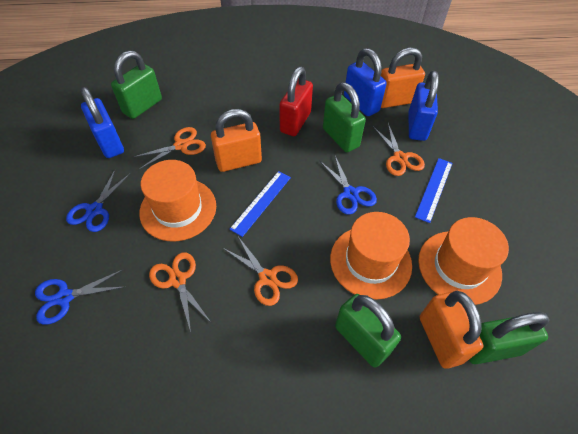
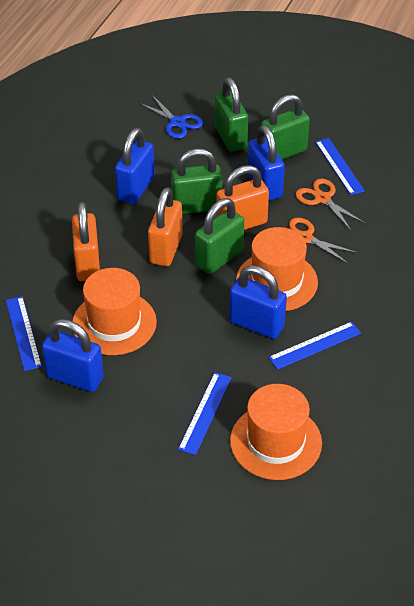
blue padlock: [81,87,124,158] [344,48,387,116] [409,71,439,141] = 3 -> [42,319,104,392] [115,128,155,204] [229,265,287,339] [248,125,285,201] = 4
blue ruler: [229,171,291,237] [415,158,453,223] = 2 -> [6,296,42,371] [178,372,232,455] [268,322,361,370] [315,138,365,195] = 4
blue scissors: [35,270,124,325] [66,169,131,232] [320,156,377,215] = 3 -> [139,95,203,139] = 1
orange scissors: [134,127,206,169] [149,252,211,332] [223,235,298,306] [373,123,425,176] = 4 -> [289,218,358,264] [296,179,366,230] = 2
red padlock: [280,67,313,136] = 1 -> none = 0

